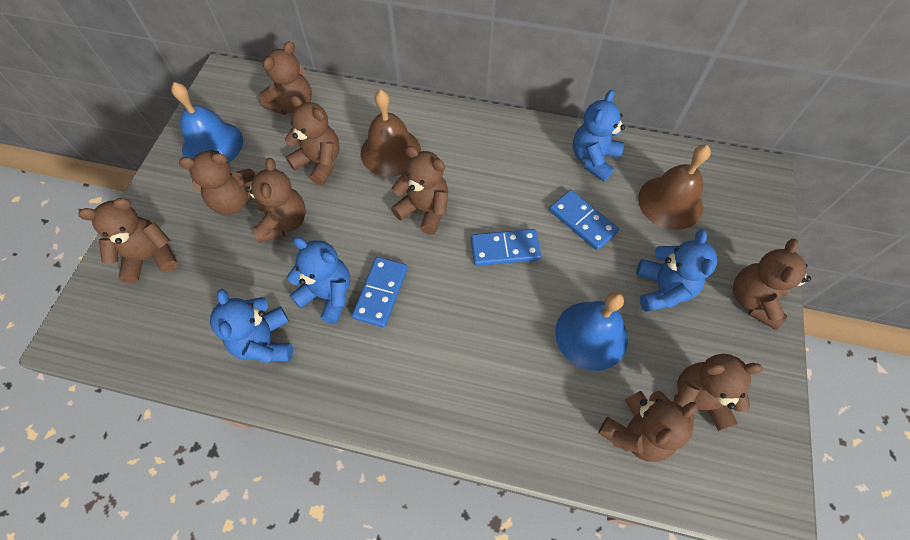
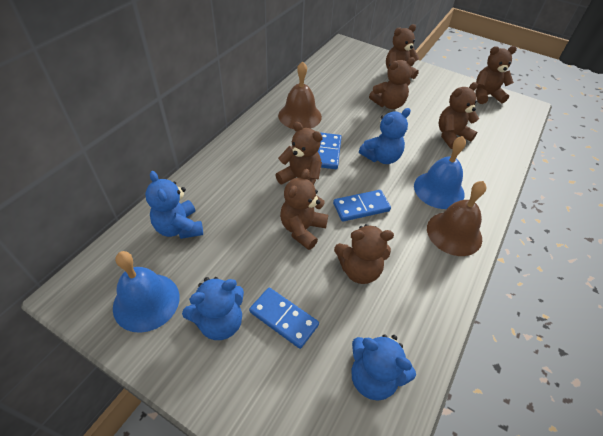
brown teddy bear: [79,198,178,283] [179,150,255,215] [245,158,306,243] [259,41,312,115] [284,95,340,186] [391,146,448,235] [598,391,697,462] [674,354,763,431] [733,239,811,330] = 9 -> [276,122,323,185] [280,169,328,250] [334,224,394,284] [369,57,415,109] [386,24,419,79] [438,82,479,149] [475,46,517,104] = 7

